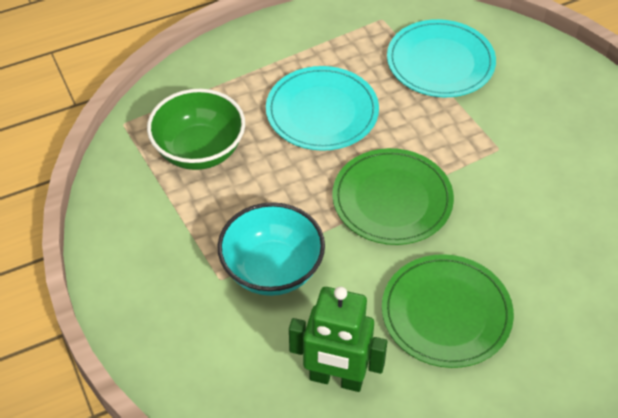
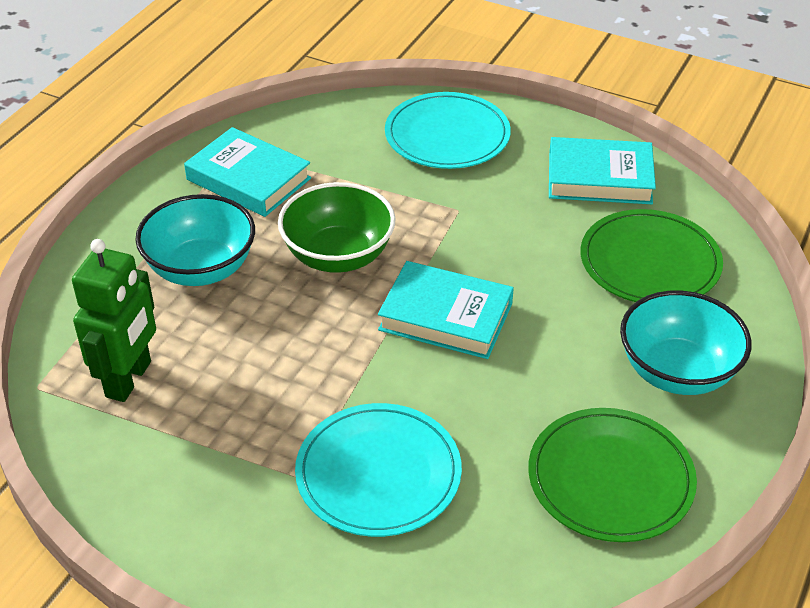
turquoise book: none = 0 -> [184,127,311,217] [378,261,514,359] [549,137,656,204] = 3
turquoise bowl: [217,202,325,296] = 1 -> [135,194,255,286] [620,291,751,395] = 2

